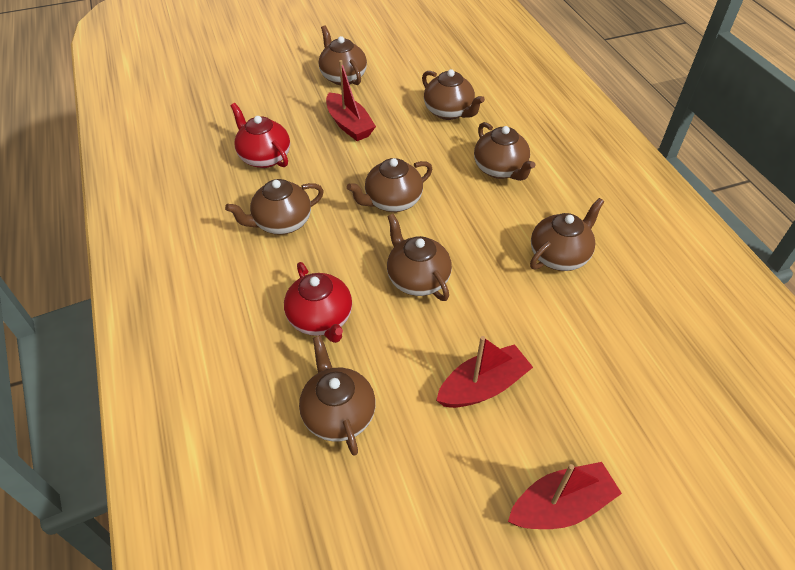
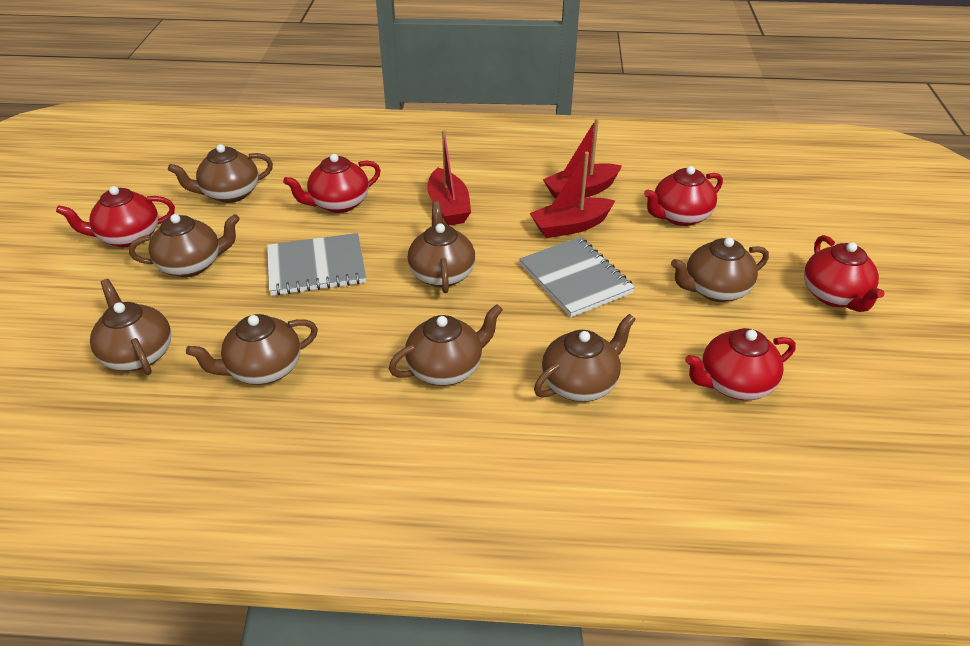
grey notebook: none = 0 -> [267,233,366,296] [519,237,635,317] = 2
red teapot: [230,103,290,168] [284,262,352,343] = 2 -> [56,186,175,248] [283,154,381,213] [644,166,723,226] [685,328,796,400] [804,235,885,312] = 5

